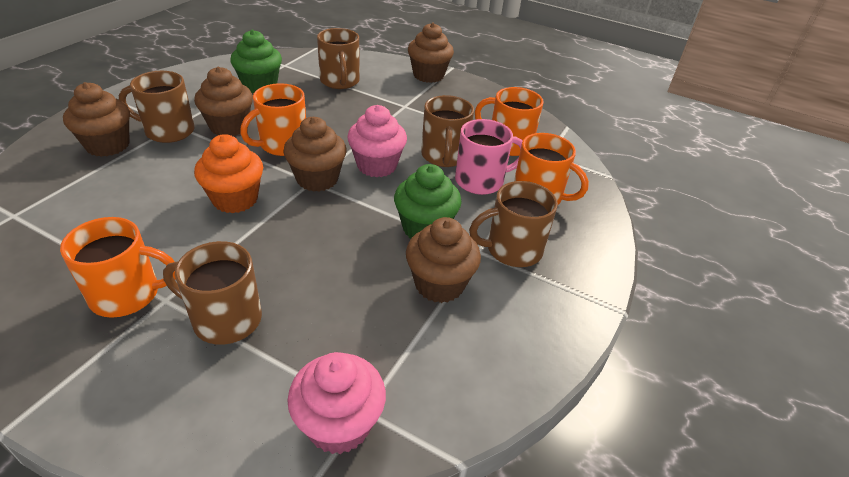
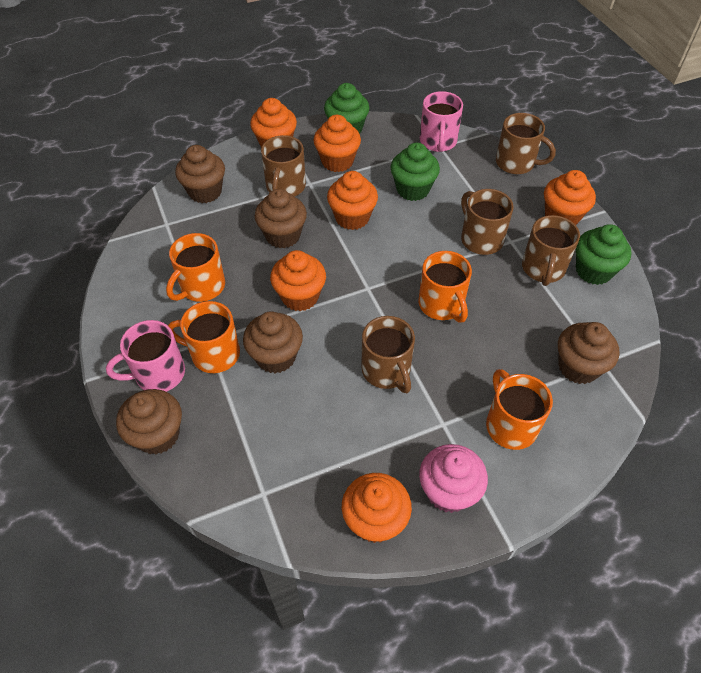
green cupcake: [230,29,282,93] [394,164,462,238] = 2 -> [324,83,369,134] [391,143,440,201] [576,224,631,285] = 3
orange cupcake: [194,134,263,213] = 1 -> [250,98,297,148] [270,250,326,311] [313,115,361,172] [327,171,378,230] [342,473,412,543] [544,170,596,225] = 6
pink cupcake: [287,352,386,454] [347,105,407,177] = 2 -> [419,444,488,513] = 1
pink mug: [455,119,523,195] = 1 -> [106,320,185,392] [420,91,463,152] = 2

